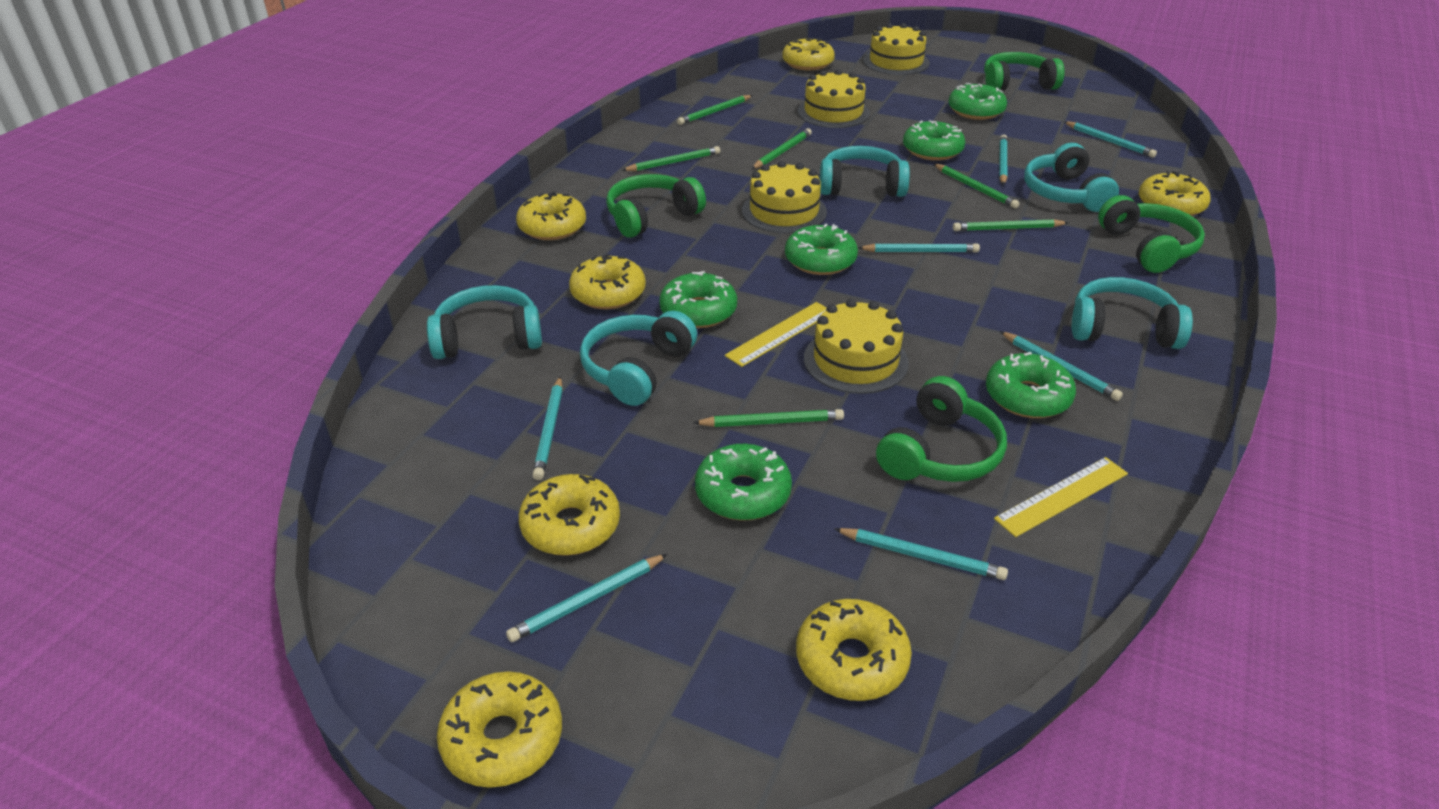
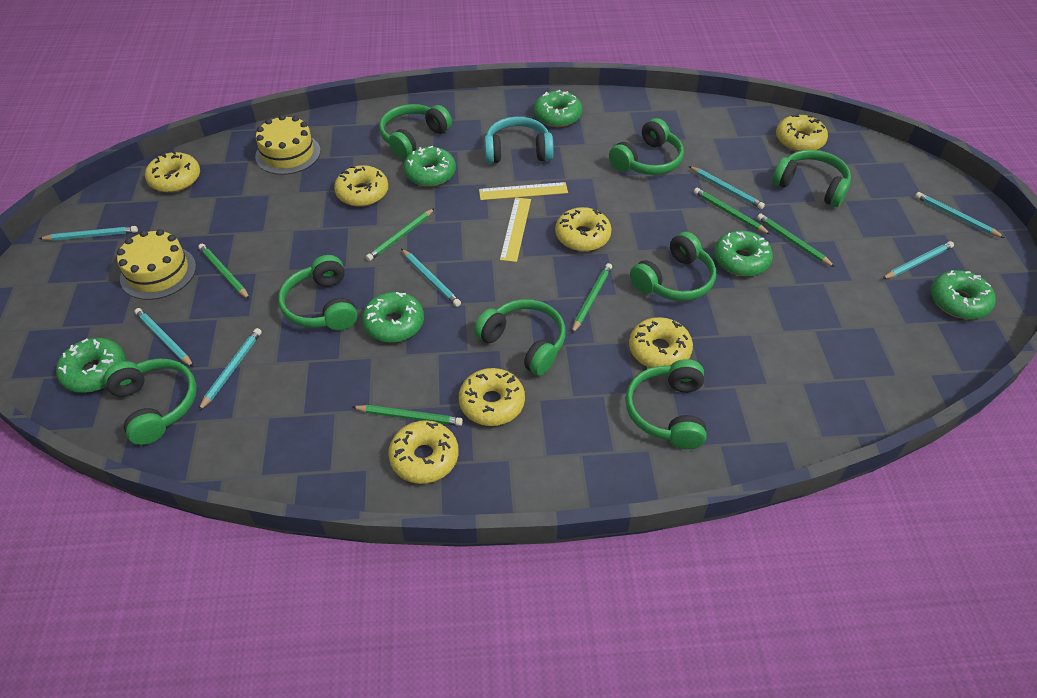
green headphones: [606,174,706,238] [876,376,1007,482] [984,52,1065,91] [1098,195,1205,273] = 4 -> [104,358,197,445] [278,255,358,330] [379,104,452,159] [474,299,566,376] [609,118,684,175] [625,359,707,449] [630,232,716,301] [772,150,851,207] = 8
turquoise headphones: [427,285,542,359] [580,311,697,406] [820,146,910,197] [1024,143,1119,212] [1072,277,1193,349] = 5 -> [484,117,554,163] = 1
yellow cake: [742,161,827,233] [798,69,870,128] [804,299,909,394] [863,23,930,75] = 4 -> [117,229,196,300] [255,115,321,175] = 2

